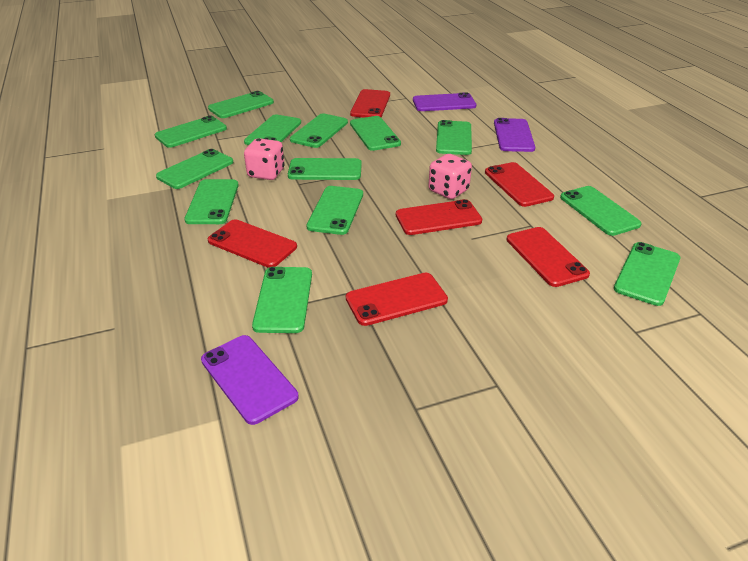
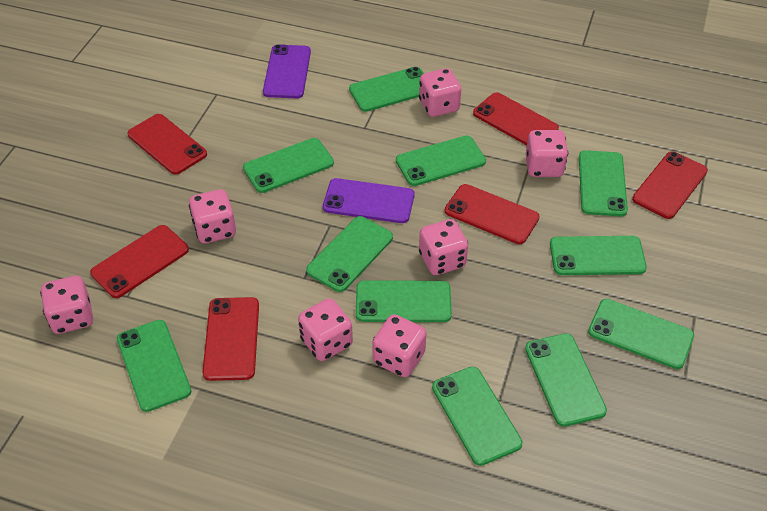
green phone: [155,116,227,148] [156,149,233,189] [184,179,239,224] [208,91,274,118] [244,114,301,145] [252,267,312,333] [288,158,362,180] [290,113,348,148] [306,186,363,235] [350,116,401,151] [436,120,472,155] [560,186,642,236] [614,242,680,306] = 13 -> [117,320,191,412] [243,138,334,193] [306,216,393,292] [349,67,424,112] [356,280,452,322] [396,135,486,186] [432,367,523,466] [525,333,607,427] [550,236,647,275] [579,150,628,217] [588,299,694,369] = 11
pink dice: [244,138,285,180] [428,154,472,199] = 2 -> [40,276,93,334] [189,189,236,243] [298,298,353,361] [372,314,426,377] [419,68,461,117] [419,219,468,275] [526,130,568,177] = 7
purple phone: [201,335,299,425] [413,92,476,111] [494,118,535,152] = 3 -> [263,44,311,98] [323,178,415,223] = 2

